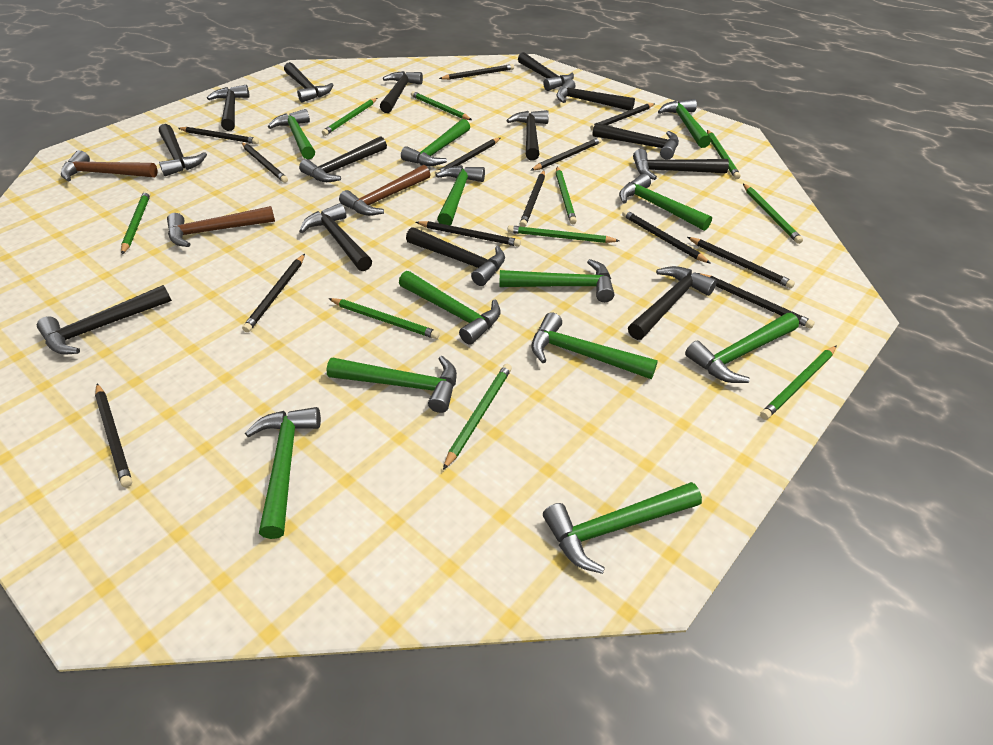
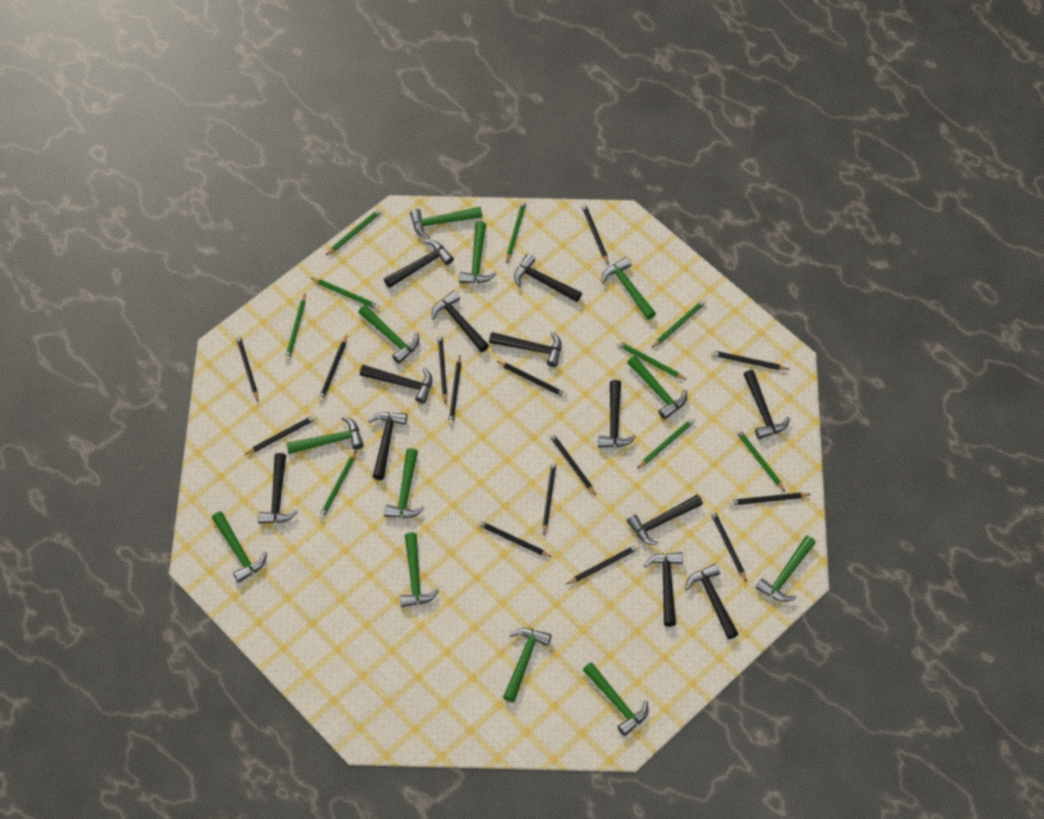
black hammer: [37,285,172,355] [159,124,207,176] [207,85,250,131] [284,62,334,103] [299,136,387,182] [299,203,372,271] [380,71,423,113] [406,227,505,286] [506,110,549,161] [518,52,574,91] [557,79,635,111] [593,123,679,160] [628,266,717,340] [633,149,729,180] = 14 -> [258,453,298,524] [360,365,432,404] [368,412,407,480] [384,240,454,288] [432,291,489,352] [489,332,561,367] [514,254,582,302] [598,380,636,448] [627,494,703,545] [644,552,683,627] [685,564,739,639] [743,370,790,439] = 12
black pencil: [95,384,132,487] [178,127,259,144] [241,142,288,183] [242,254,305,332] [416,221,521,247] [435,138,500,176] [439,64,514,80] [520,171,545,227] [530,137,602,171] [590,103,655,131] [622,210,711,264] [687,237,795,288] [698,273,815,329] = 13 -> [236,335,258,401] [244,415,317,455] [318,335,347,402] [438,334,447,404] [448,355,461,425] [477,520,552,557] [497,361,567,398] [542,461,557,535] [549,433,596,495] [567,544,640,584] [581,203,609,265] [710,510,747,582] [711,350,790,370] [729,493,811,505] = 14
brown hammer: [61,150,158,182] [167,206,275,247] [339,165,431,216] = 3 -> none = 0
green pencil: [121,191,150,254] [322,98,377,136] [328,298,440,339] [411,91,472,120] [443,363,512,470] [508,225,620,243] [556,167,577,224] [707,130,741,179] [743,184,803,244] [760,345,837,420] = 10 -> [285,294,306,361] [311,278,380,310] [319,450,357,519] [326,208,382,255] [506,200,526,264] [617,341,687,380] [637,417,696,469] [651,299,707,348] [736,429,785,492] = 9

